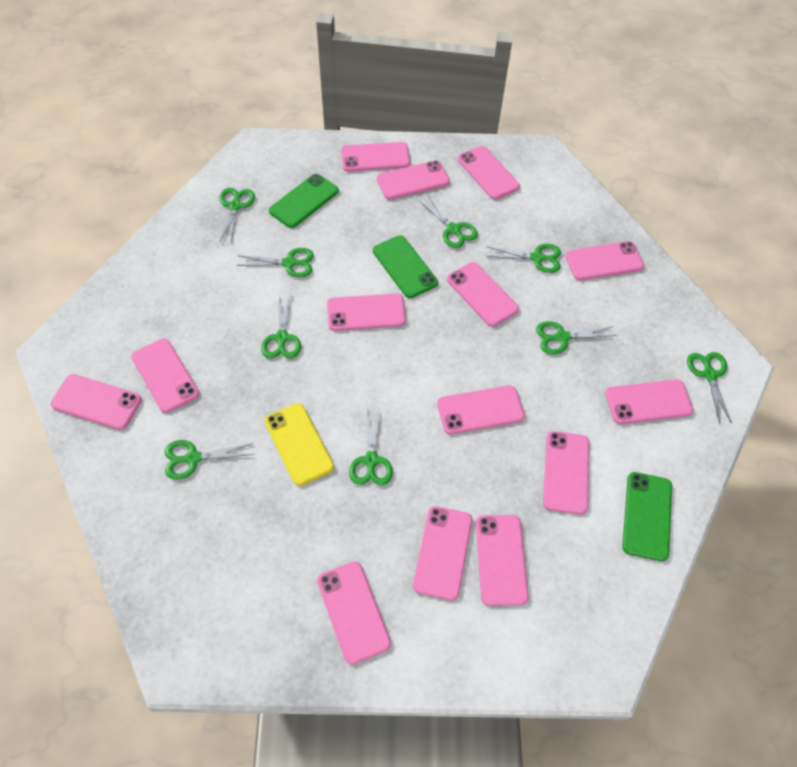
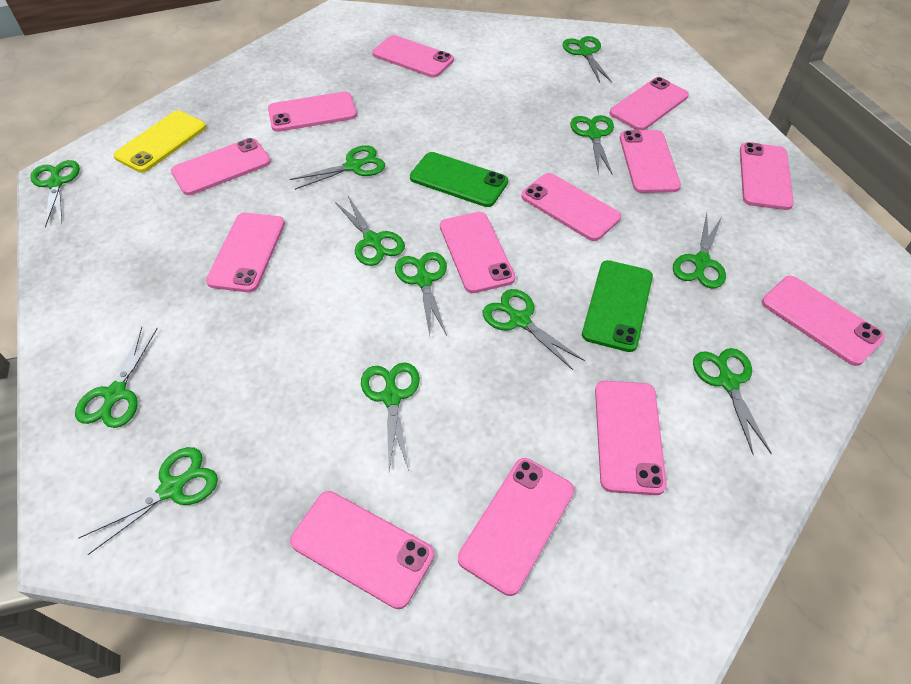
green phone: [269,174,339,228] [373,235,438,298] [622,472,672,561] = 3 -> [410,152,508,207] [582,260,653,352] = 2
green scissors: [165,440,254,480] [220,188,255,242] [237,248,314,277] [261,293,301,358] [349,408,393,485] [419,195,478,248] [486,244,561,273] [536,321,617,354] [687,352,732,423] = 9 -> [30,160,80,228] [75,327,158,428] [78,447,218,555] [290,145,385,190] [335,196,405,266] [361,363,420,471] [395,252,447,336] [483,289,585,370] [563,36,612,83] [570,115,614,174] [673,213,726,288] [693,348,771,455] = 12
pink phone: [51,374,142,430] [131,339,199,413] [317,561,391,665] [327,293,406,331] [341,142,410,172] [377,160,450,200] [413,506,472,600] [437,385,525,434] [447,262,519,327] [458,146,520,200] [476,515,529,606] [543,431,589,515] [566,241,644,281] [605,380,694,424] = 14 -> [171,138,271,195] [206,213,285,292] [268,91,357,132] [290,491,434,609] [372,35,454,78] [440,212,515,293] [458,458,574,596] [521,173,621,241] [595,381,667,495] [610,77,689,130] [620,130,681,193] [740,142,794,210] [762,276,885,366] = 13

